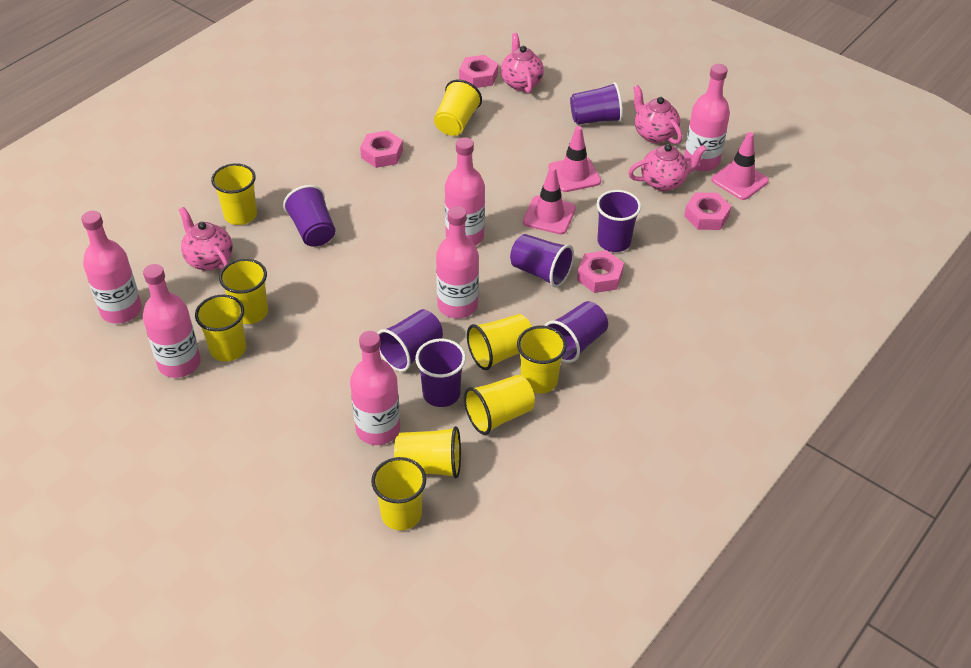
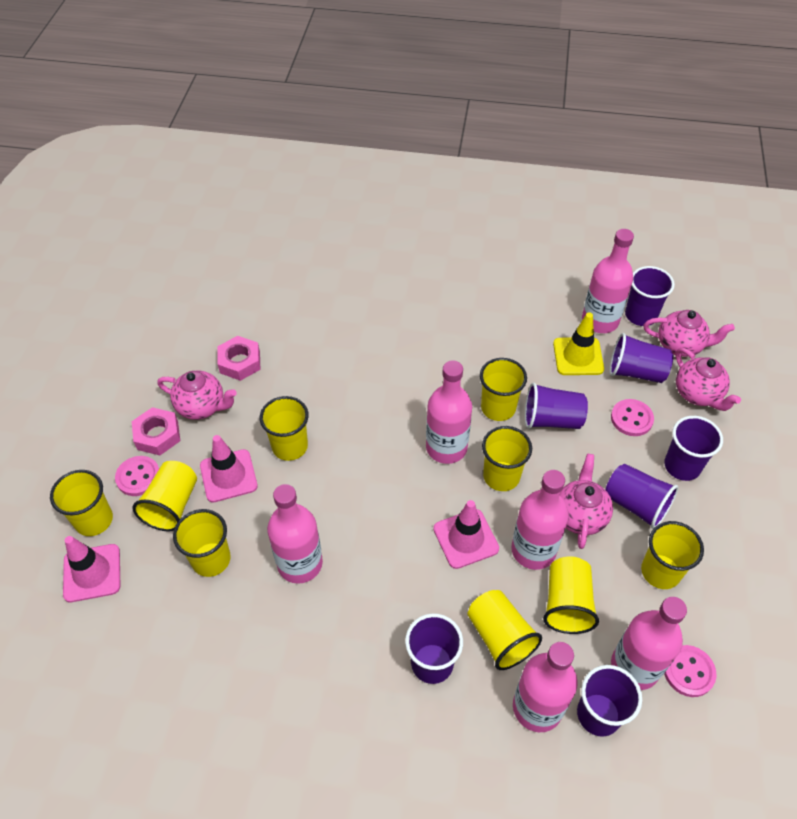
pink button: none = 0 -> [115,456,159,496] [611,399,654,436] [664,645,716,697] = 3
pink nut: [360,130,403,168] [459,55,498,88] [577,250,624,293] [684,193,731,230] = 4 -> [132,407,180,455] [217,336,260,381] = 2
yellow traffic cone: none = 0 -> [553,313,604,375] = 1

